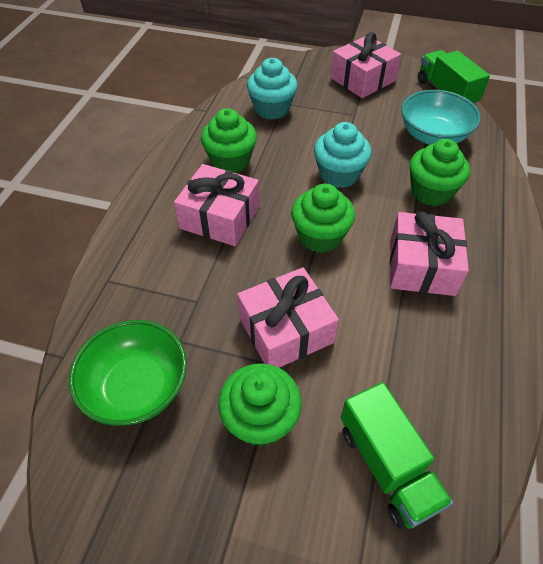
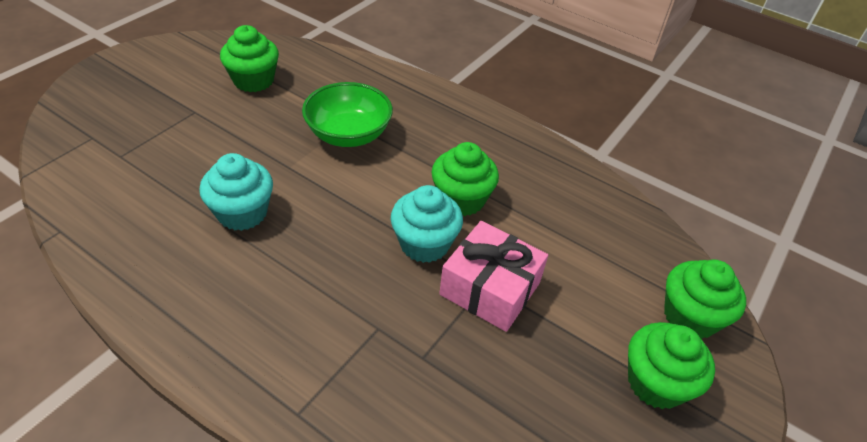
green truck: [341,382,453,529] [418,50,490,105] = 2 -> none = 0
pink gift: [174,164,259,246] [237,267,339,368] [330,32,401,98] [390,212,469,296] = 4 -> [439,221,548,332] = 1
turquoise bowl: [401,90,481,145] = 1 -> none = 0

